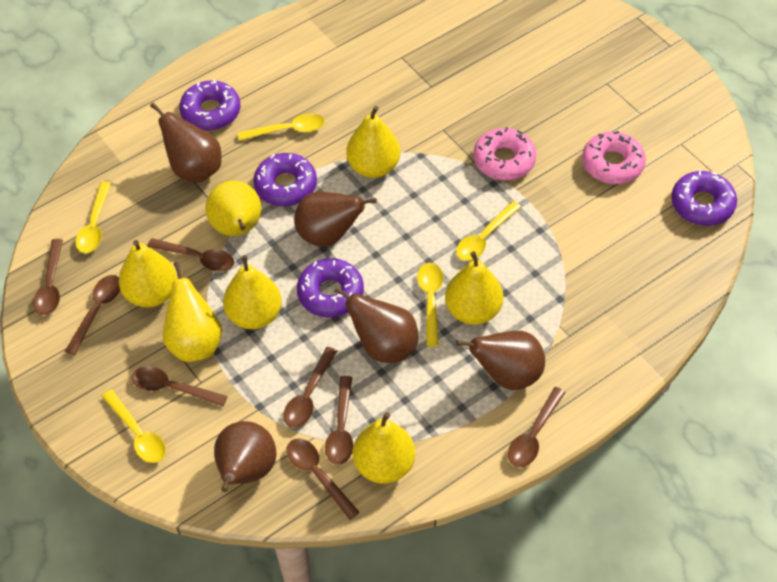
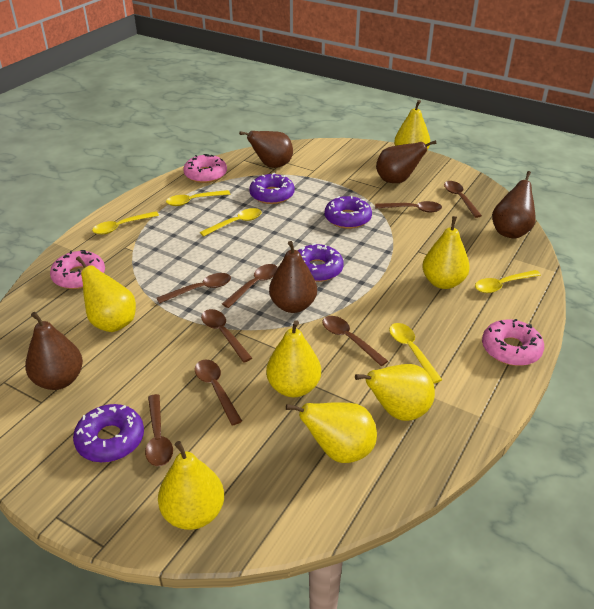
pink donut: [473,127,536,180] [582,131,646,184] = 2 -> [50,250,105,289] [183,154,227,183] [482,319,544,366] = 3

